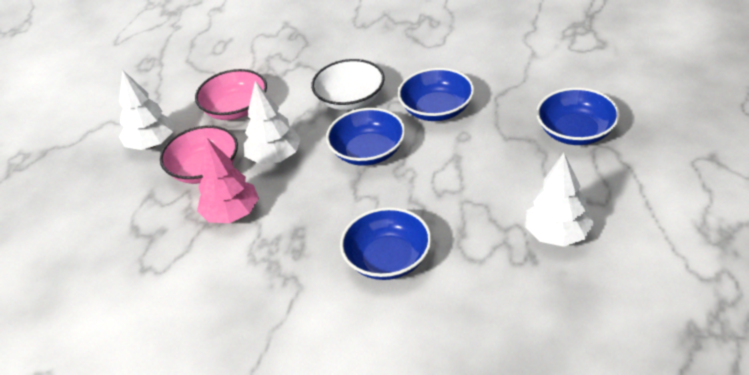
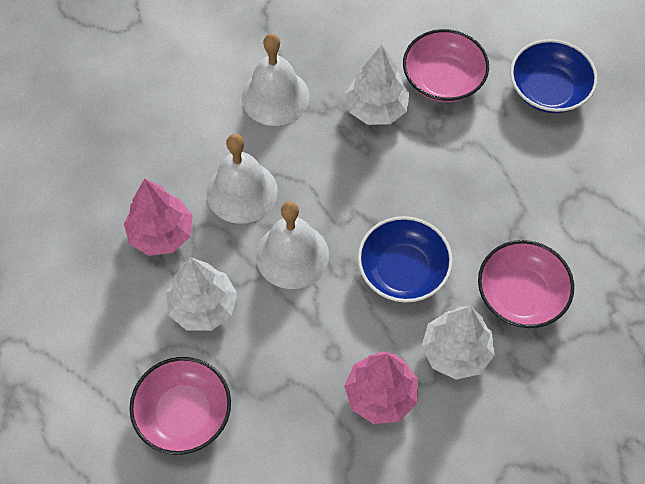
blue bowl: [326,108,405,166] [340,207,431,280] [398,68,474,121] [536,88,620,145] = 4 -> [358,216,453,303] [510,39,597,113] = 2
pink bowl: [160,125,238,184] [195,69,267,120] = 2 -> [130,357,231,455] [403,29,489,102] [478,240,574,328] = 3
pink tree: [197,137,259,223] = 1 -> [124,178,193,256] [344,351,418,424] = 2
white bell: none = 0 -> [207,134,278,224] [242,34,310,126] [256,201,329,289] = 3
white bowl: [311,59,385,110] = 1 -> none = 0

